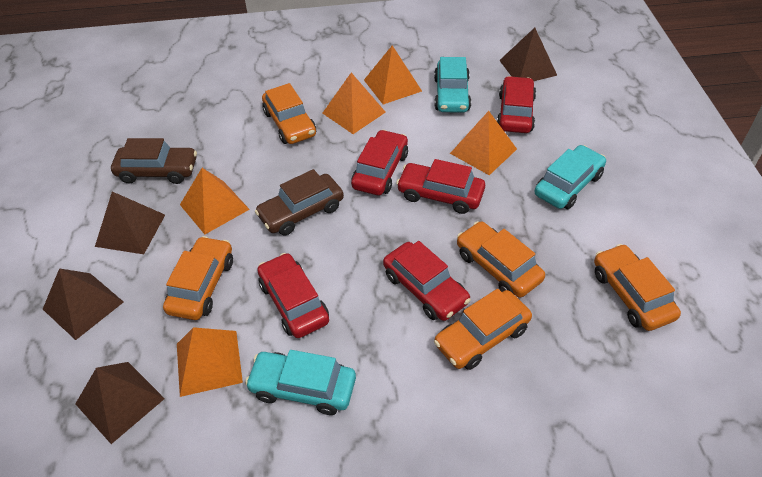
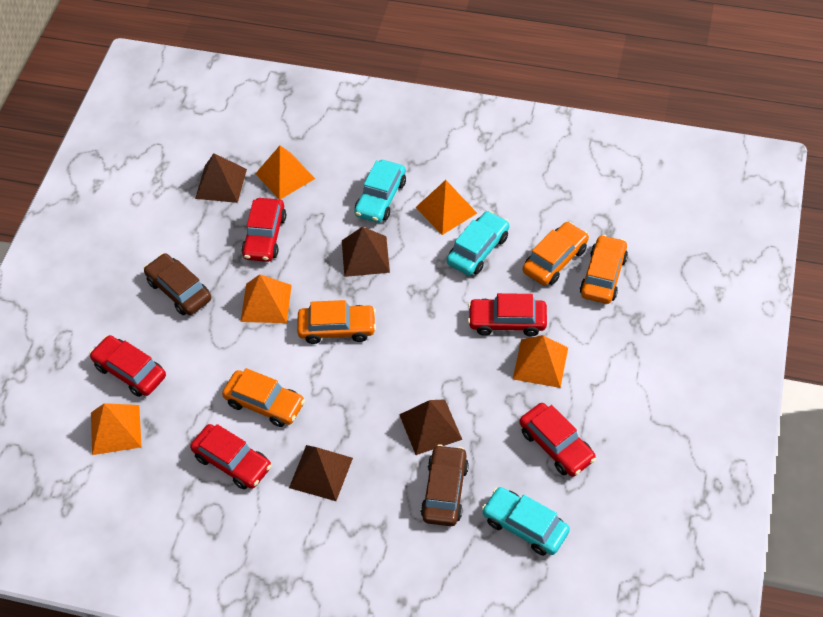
orange car: [163,236,233,320] [262,83,316,144] [434,289,532,370] [457,221,545,298] [594,244,681,331] = 5 -> [222,368,305,427] [297,300,376,344] [523,222,589,285] [580,235,628,304] = 4

